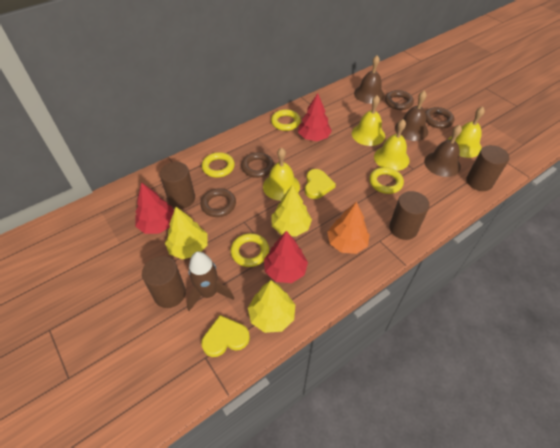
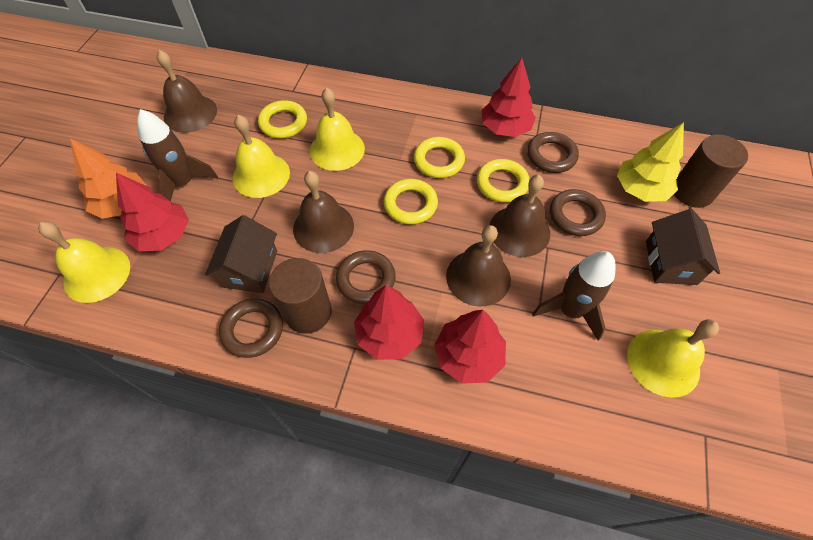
brown bell: [354,55,385,104] [395,90,428,141] [424,125,462,177] = 3 -> [157,50,217,133] [293,171,354,253] [446,225,511,307] [489,175,550,257] = 4
brown cylinder: [142,256,186,308] [160,162,195,209] [389,191,430,240] [466,145,509,191] = 4 -> [269,258,332,334] [674,134,748,208] = 2
brown house: none = 0 -> [205,215,277,293] [646,209,720,285] = 2
brown rocket: [187,251,234,311] = 1 -> [137,109,218,202] [532,251,616,341] = 2
red tree: [135,182,174,234] [264,231,308,283] [298,93,332,141] = 3 -> [116,173,189,251] [354,285,424,360] [434,310,506,384] [481,57,536,137] = 4
yellow heart: [202,315,250,357] [305,169,336,199] = 2 -> none = 0
yellow tree: [165,207,207,259] [248,280,295,333] [271,185,312,237] = 3 -> [617,122,684,202] = 1

